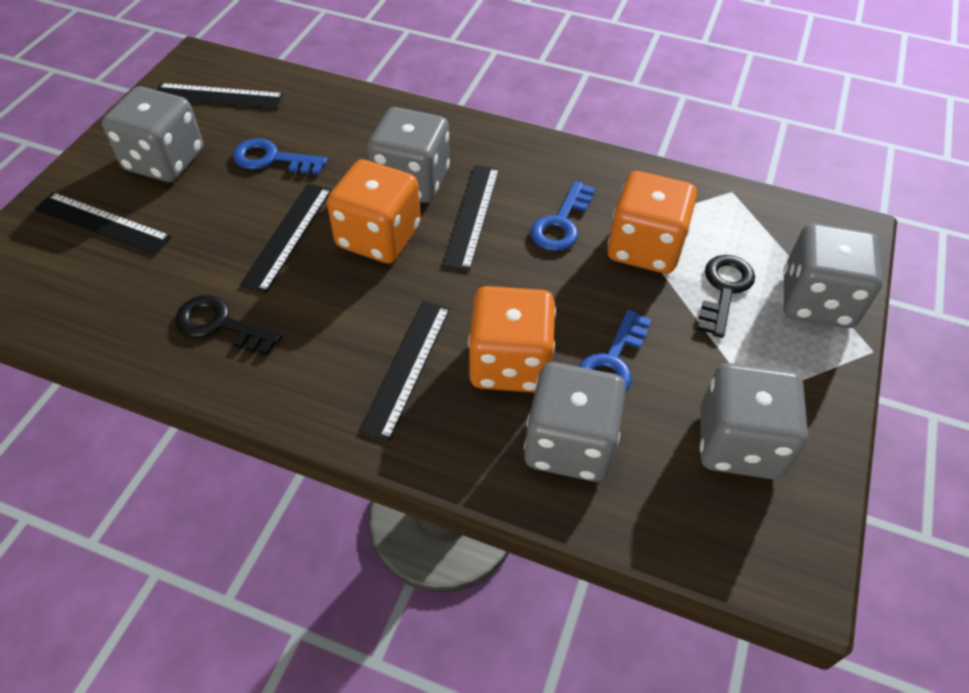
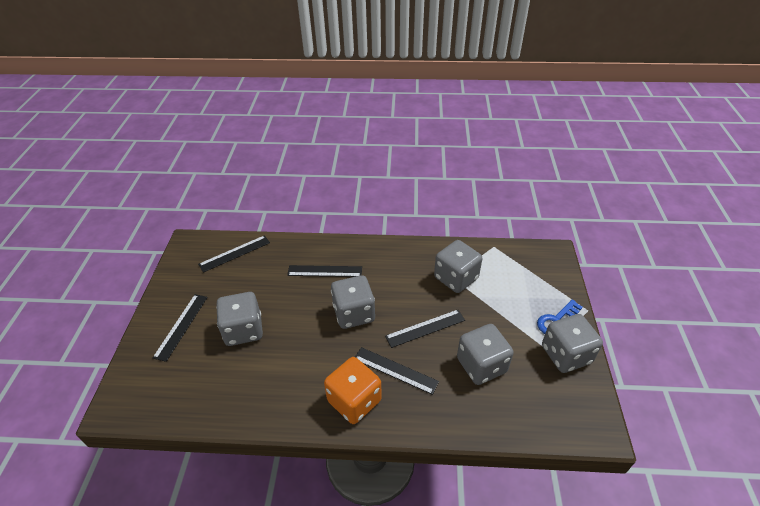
black key: [175,295,282,355] [698,255,755,338] = 2 -> none = 0
blue key: [233,138,327,174] [531,181,595,251] [579,310,651,391] = 3 -> [537,299,583,334] = 1
orange dice: [327,159,421,263] [468,286,556,393] [607,171,697,274] = 3 -> [324,357,382,424] = 1

